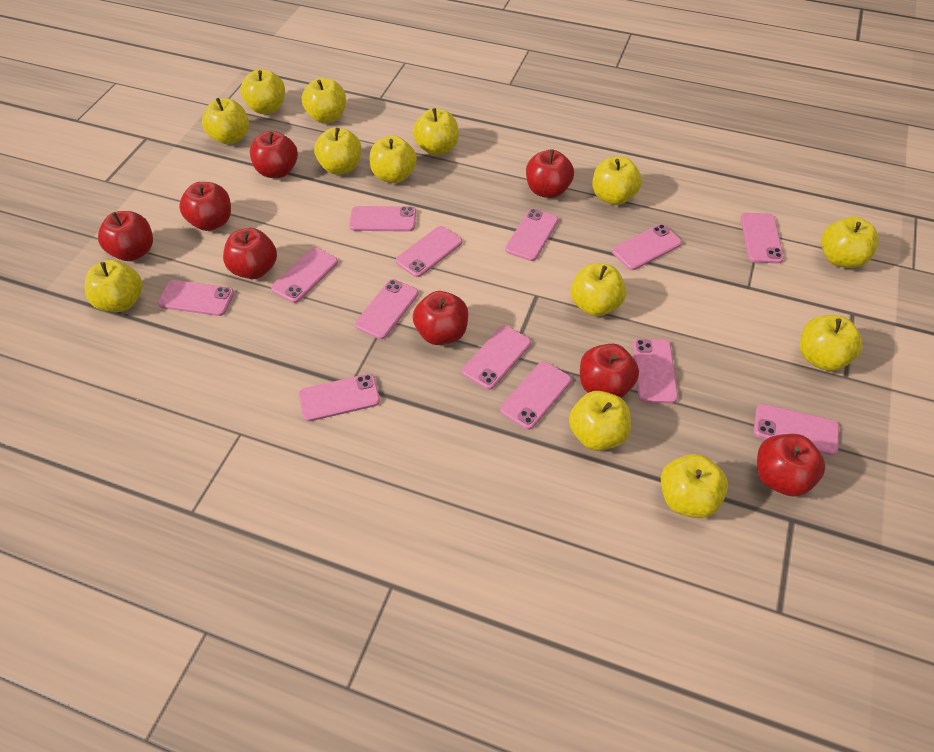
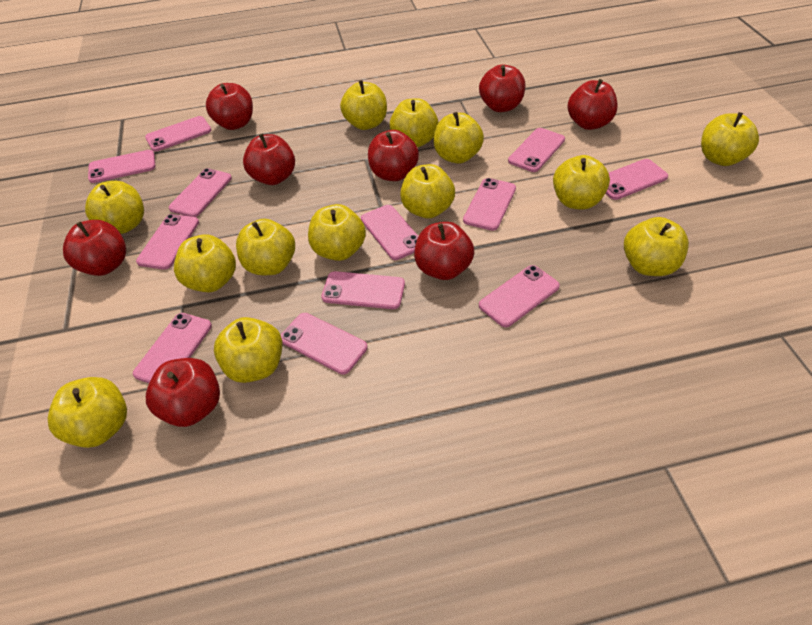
pink phone: [158,280,234,316] [271,247,338,303] [299,374,380,422] [349,206,416,232] [355,279,419,339] [396,226,462,277] [462,326,531,390] [500,361,571,430] [505,209,558,261] [612,224,682,270] [633,339,678,403] [741,213,784,263] [754,404,839,455] = 13 -> [88,150,155,183] [133,313,212,383] [136,214,199,270] [145,116,211,152] [169,168,232,217] [281,313,367,375] [321,271,405,309] [361,205,418,260] [463,178,516,231] [479,265,560,327] [508,128,565,172] [605,159,668,200] = 12

